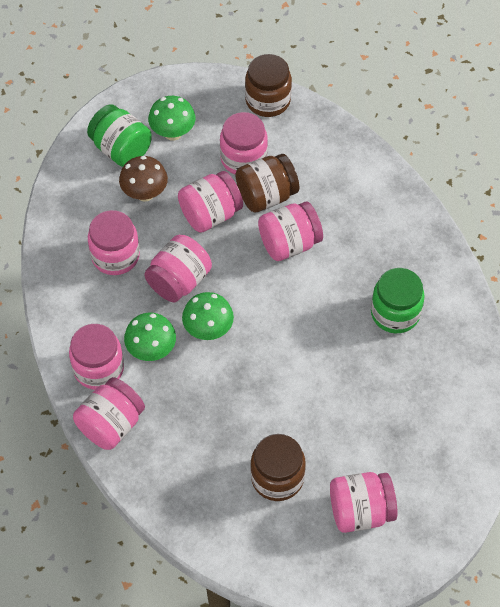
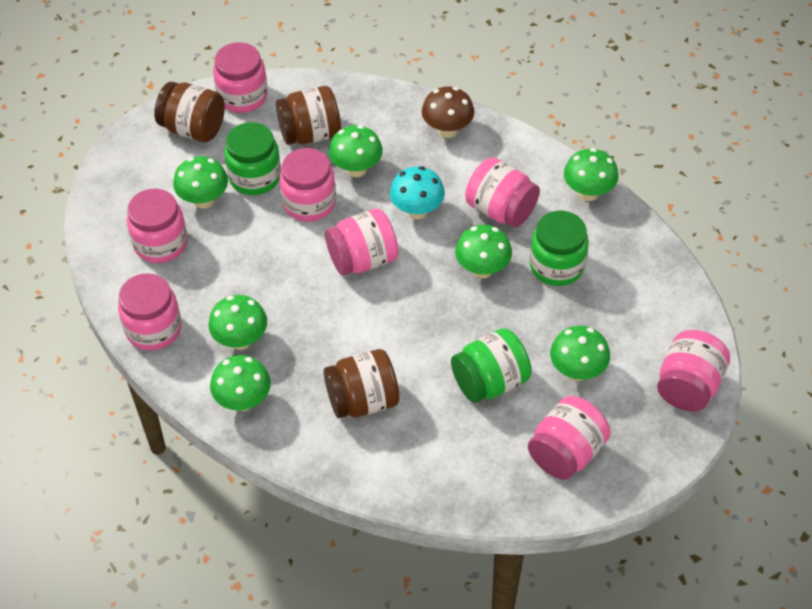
green jar: [87,104,152,167] [371,268,425,333] = 2 -> [224,122,281,195] [451,328,532,403] [530,211,589,286] = 3
green mushroom: [124,313,176,361] [148,96,196,141] [182,292,234,340] = 3 -> [173,156,228,209] [209,295,267,350] [210,355,271,411] [329,125,383,177] [455,225,512,278] [550,326,610,381] [564,148,619,201] = 7
turquoise mushroom: none = 0 -> [390,166,445,219] = 1

